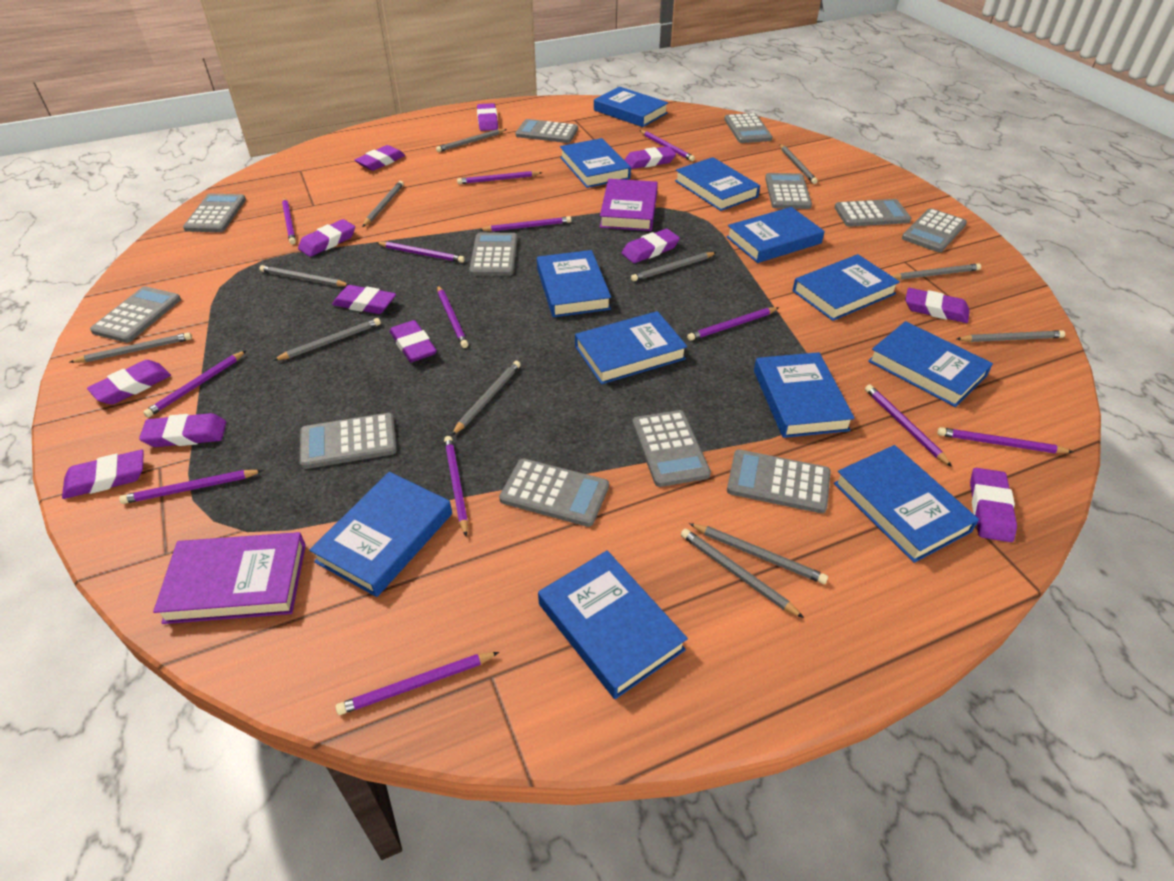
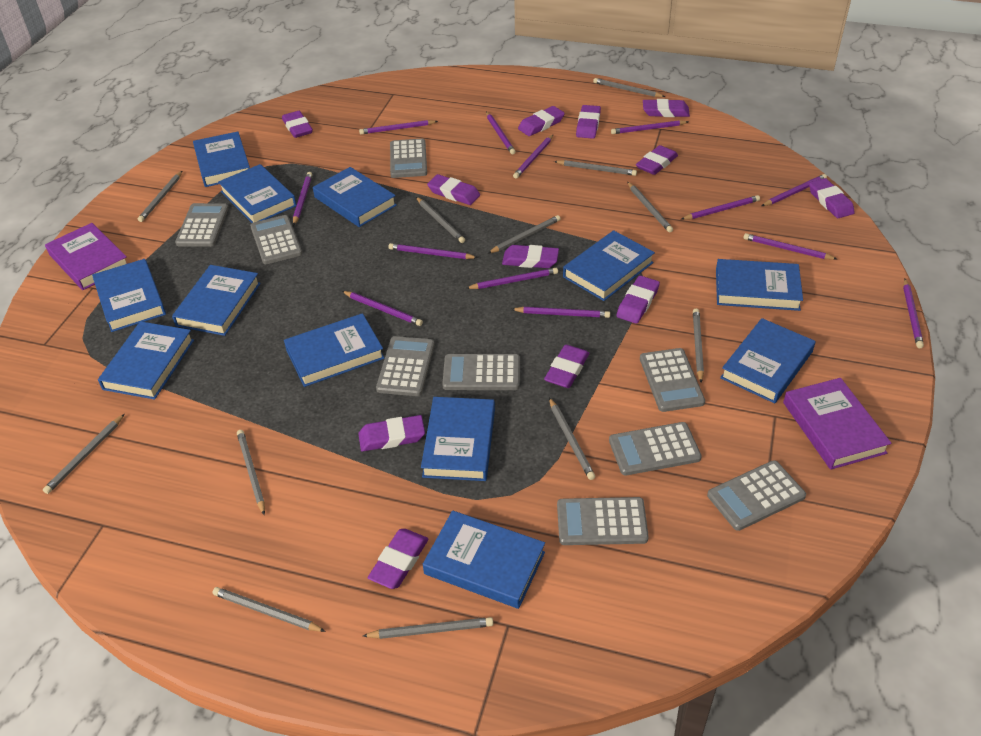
grey calculator: [90,286,181,343] [183,194,246,232] [300,413,397,469] [469,233,518,276] [499,458,609,527] [516,119,578,143] [632,410,711,487] [724,113,773,143] [727,450,831,513] [765,173,812,209] [834,199,911,227] [902,208,967,252] = 12 -> [175,203,229,247] [250,215,302,264] [376,336,434,396] [390,139,427,178] [442,354,520,390] [557,497,649,545] [609,422,702,475] [640,348,705,412] [707,460,806,531] = 9

